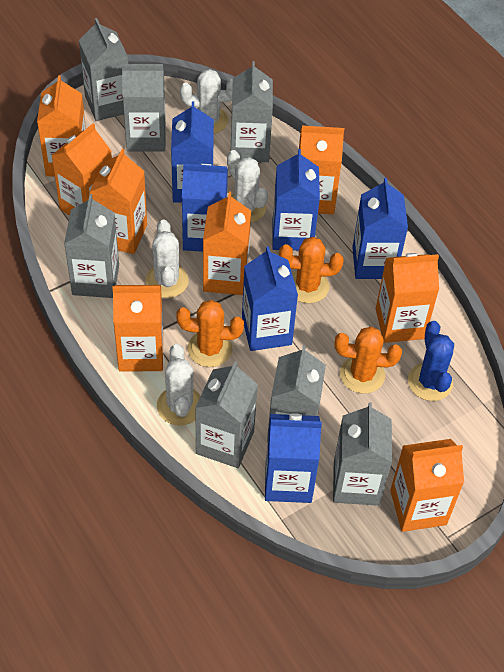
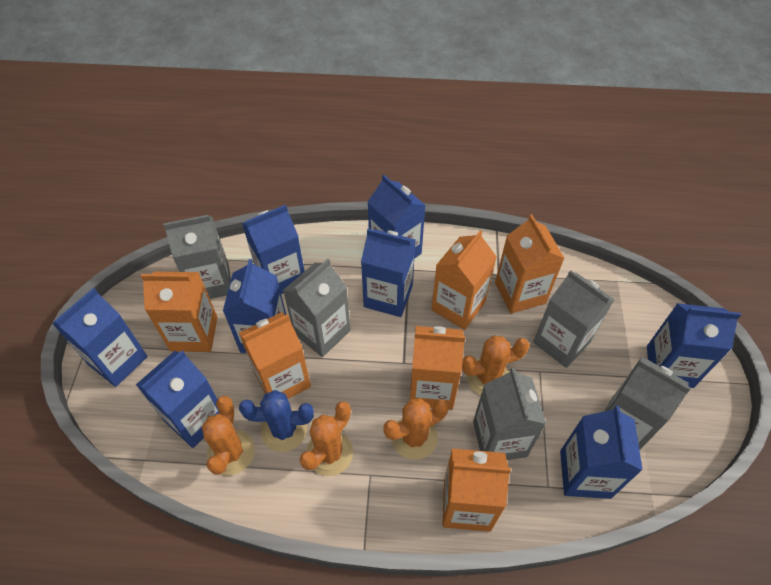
blue carton: [171,101,214,203] [182,164,228,252] [242,246,298,351] [265,413,322,503] [272,149,320,251] [352,178,408,279] = 6 -> [52,288,148,387] [136,351,219,448] [223,259,286,353] [242,205,305,294] [361,229,416,317] [368,175,426,259] [560,406,643,499] [647,303,741,388] = 8
grey carton: [64,194,119,298] [79,18,128,121] [122,64,166,151] [195,361,258,468] [231,61,273,162] [267,345,326,442] [333,402,392,506] = 7 -> [163,215,231,299] [283,259,351,357] [473,368,546,460] [533,270,615,368] [605,357,691,450] = 5
orange cactus: [176,300,244,367] [279,237,344,303] [335,327,402,394] = 3 -> [202,396,255,476] [299,401,353,476] [383,398,449,460] [462,335,530,395] = 4
orange carton: [37,75,86,176] [51,124,112,216] [90,149,147,254] [113,285,163,372] [203,191,251,295] [299,126,344,214] [376,253,439,343] [390,439,464,532] = 8 -> [141,272,218,352] [239,312,311,399] [410,326,465,410] [431,230,497,330] [442,449,511,532] [495,214,565,314] = 6
white cactus: [145,220,189,298] [157,344,200,425] [180,69,233,134] [227,150,268,223] = 4 -> none = 0

